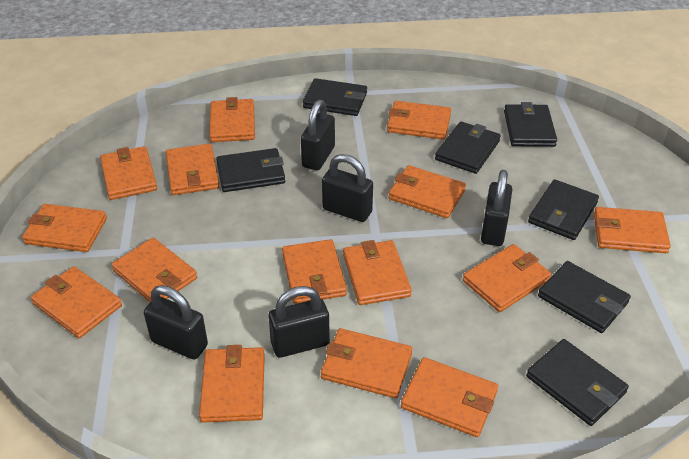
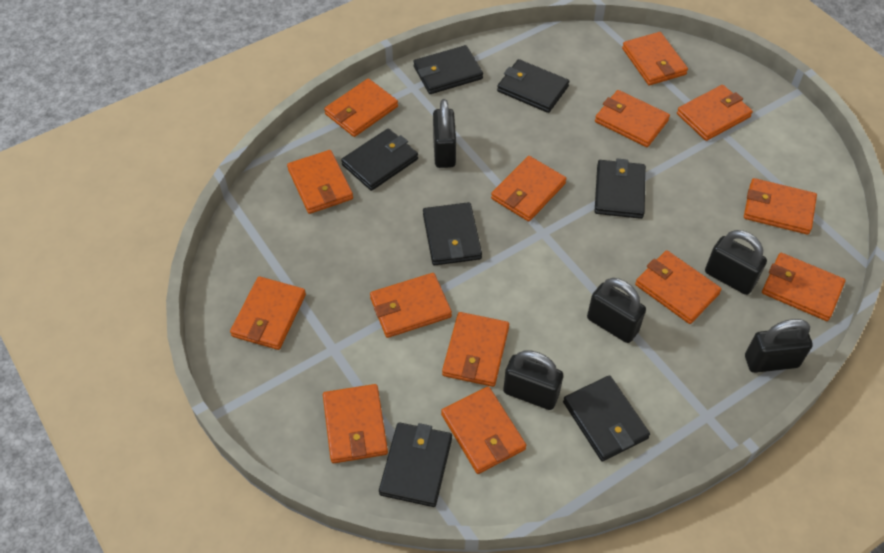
orange wallet: [22,204,107,252] [31,266,122,338] [100,146,157,200] [111,237,197,302] [166,144,219,195] [199,345,265,422] [209,97,255,142] [282,239,347,304] [321,328,412,398] [343,240,412,305] [387,101,451,139] [388,165,466,218] [401,357,498,437] [463,244,551,312] [594,207,671,253] = 15 -> [230,276,306,350] [287,150,353,214] [323,384,388,463] [324,78,398,137] [370,273,452,338] [441,387,526,474] [442,312,509,387] [491,156,567,222] [595,90,670,147] [622,32,688,85] [635,250,722,324] [677,85,753,141] [744,178,817,235] [762,253,846,321] = 14

